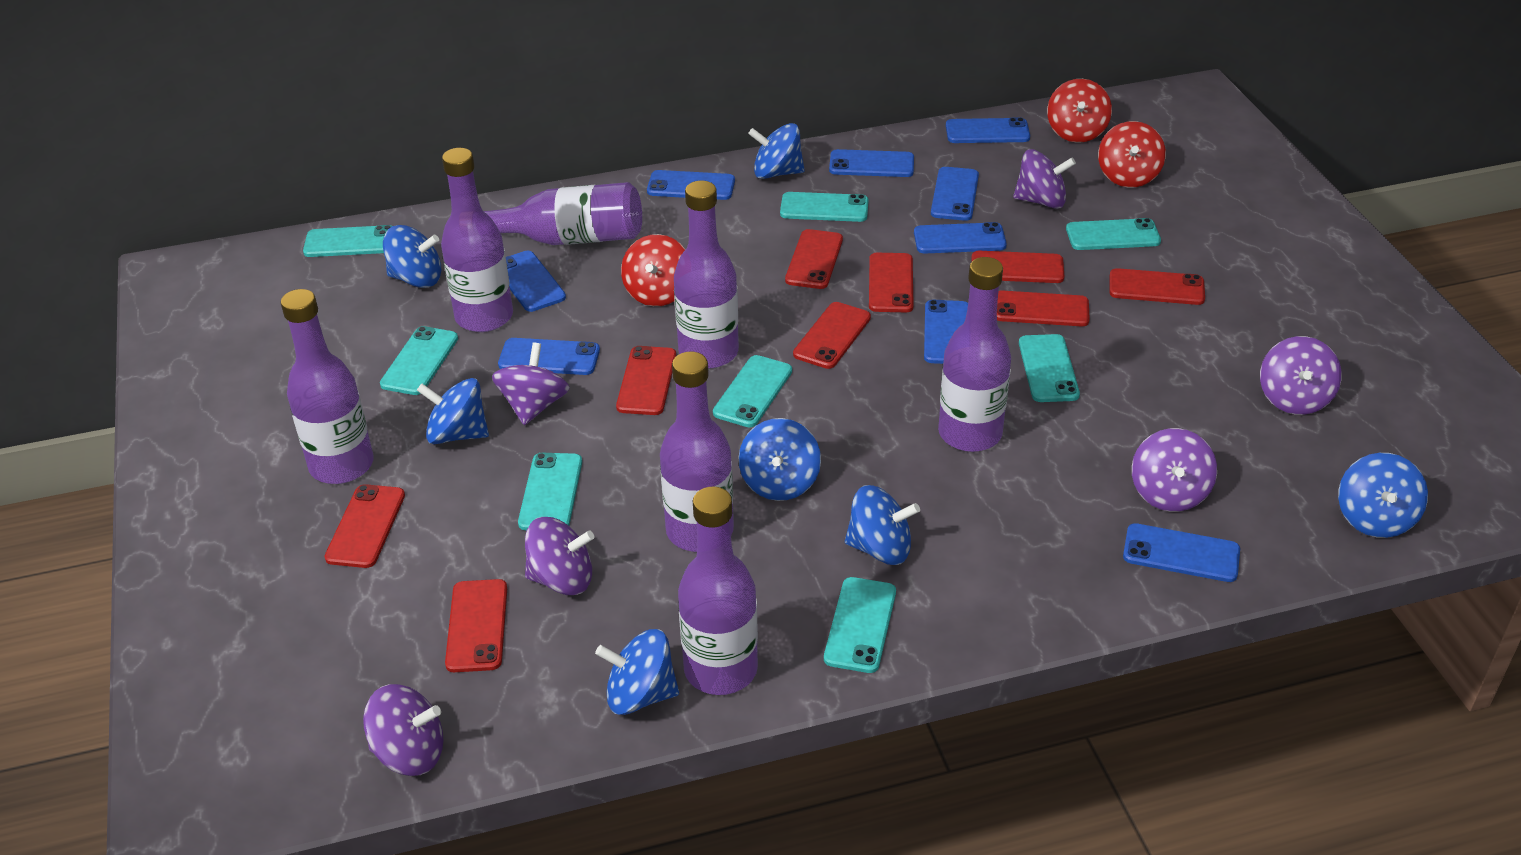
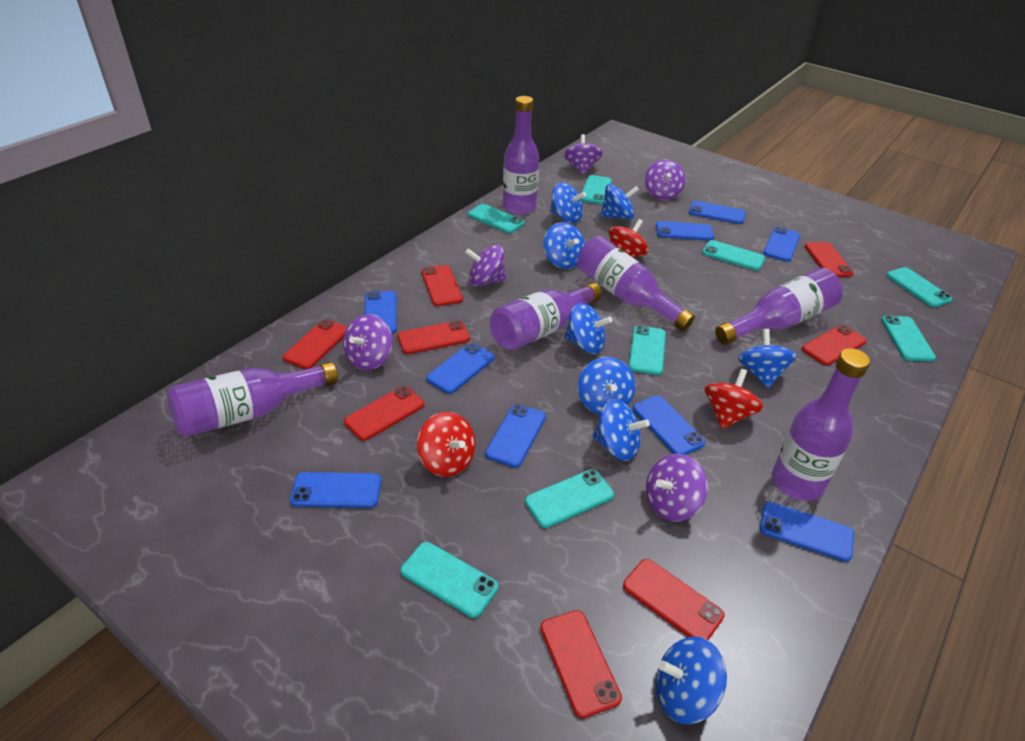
blue spinning top: [383,225,441,288] [417,378,489,444] [595,629,679,715] [739,418,821,501] [748,123,805,179] [845,485,920,565] [1338,453,1428,538] = 7 -> [544,222,585,269] [550,182,586,223] [564,303,612,354] [578,357,635,415] [593,399,650,461] [601,184,639,220] [656,637,727,724] [738,329,797,388] = 8
purple bottle: [281,289,374,484] [441,148,513,332] [484,182,642,245] [660,351,734,552] [674,181,739,369] [678,486,758,695] [938,257,1011,452] = 7 -> [167,362,338,437] [490,282,602,350] [503,96,539,215] [577,236,695,332] [715,268,843,345] [772,348,870,501] = 6
purple spinning top: [363,684,444,776] [492,342,570,425] [525,517,594,595] [1013,149,1076,209] [1132,428,1217,512] [1260,336,1342,415] = 6 -> [343,314,393,370] [465,244,507,286] [564,134,603,175] [645,159,685,200] [646,454,708,522] = 5
red phone: [324,484,405,568] [445,579,507,672] [616,346,676,415] [785,229,843,289] [793,302,871,369] [869,253,914,312] [972,251,1064,283] [997,290,1090,326] [1110,268,1205,305] = 9 -> [283,319,347,369] [344,386,424,441] [397,320,470,354] [421,265,463,306] [540,610,622,718] [623,559,725,640] [802,325,867,366] [804,242,854,277] = 8

